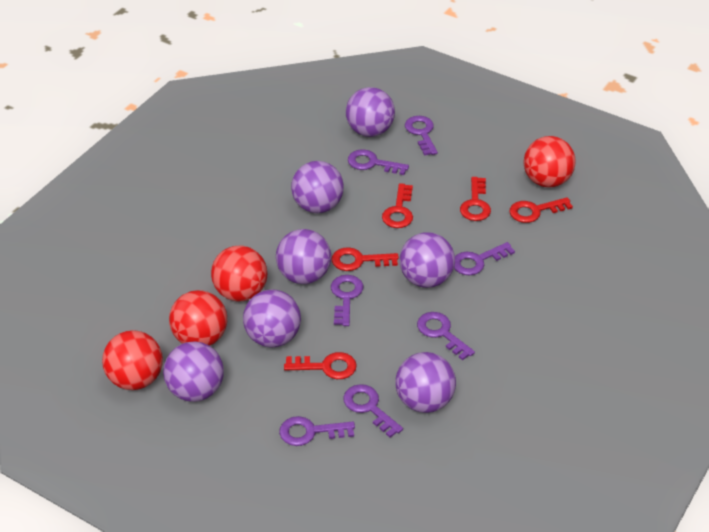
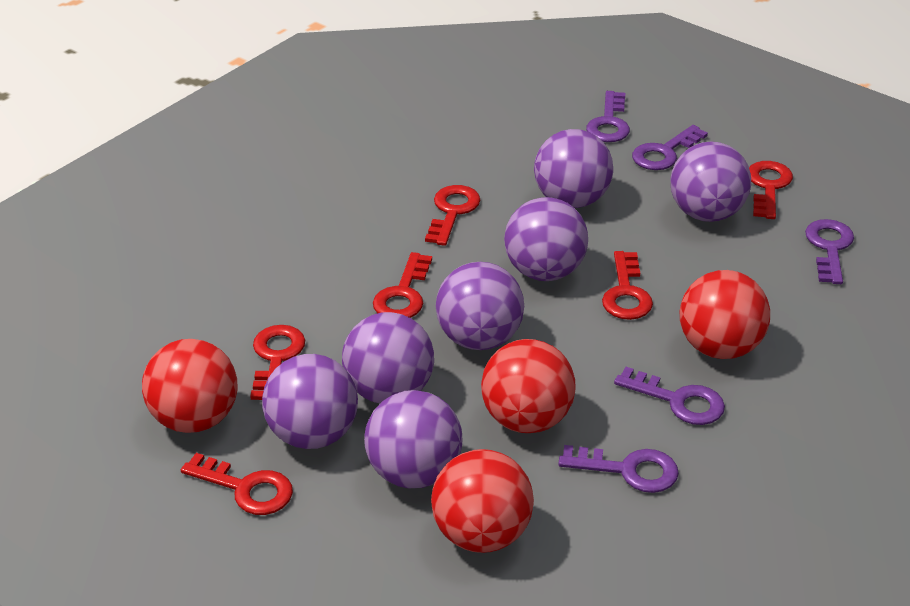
purple key: [279,416,355,446] [331,275,363,326] [343,384,403,438] [348,149,409,175] [405,116,438,156] [417,312,475,360] [454,242,515,275] = 7 -> [558,445,679,493] [586,91,630,142] [614,367,725,425] [632,125,708,170] [805,219,854,284] = 5
red key: [284,352,357,379] [332,247,399,271] [382,183,413,228] [460,177,491,221] [509,197,573,223] = 5 -> [181,453,293,515] [250,325,305,400] [373,252,432,318] [425,185,480,246] [602,251,653,320] [749,161,793,219] = 6

